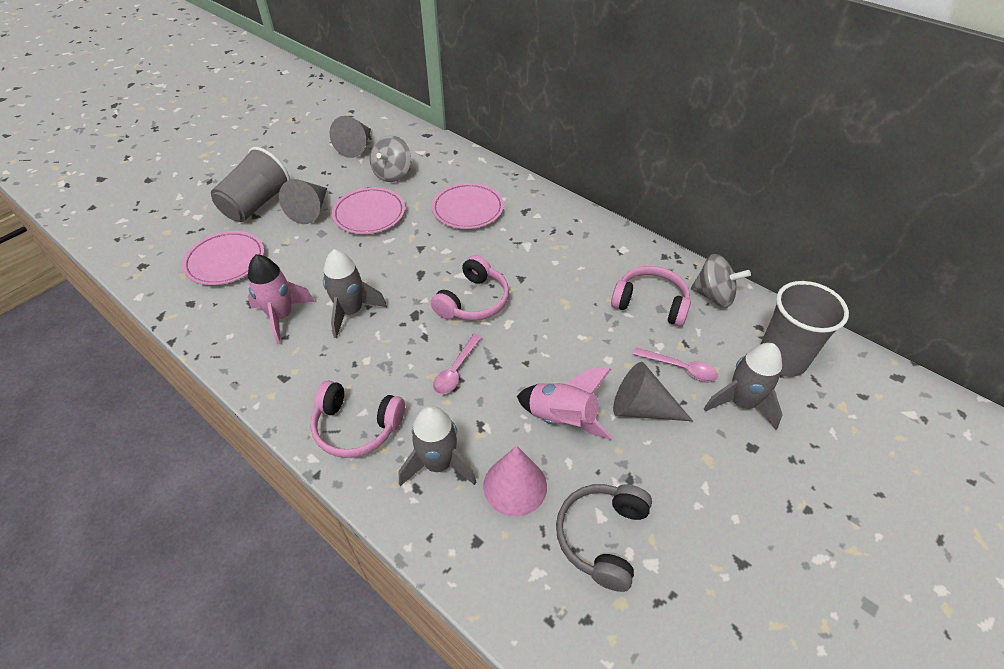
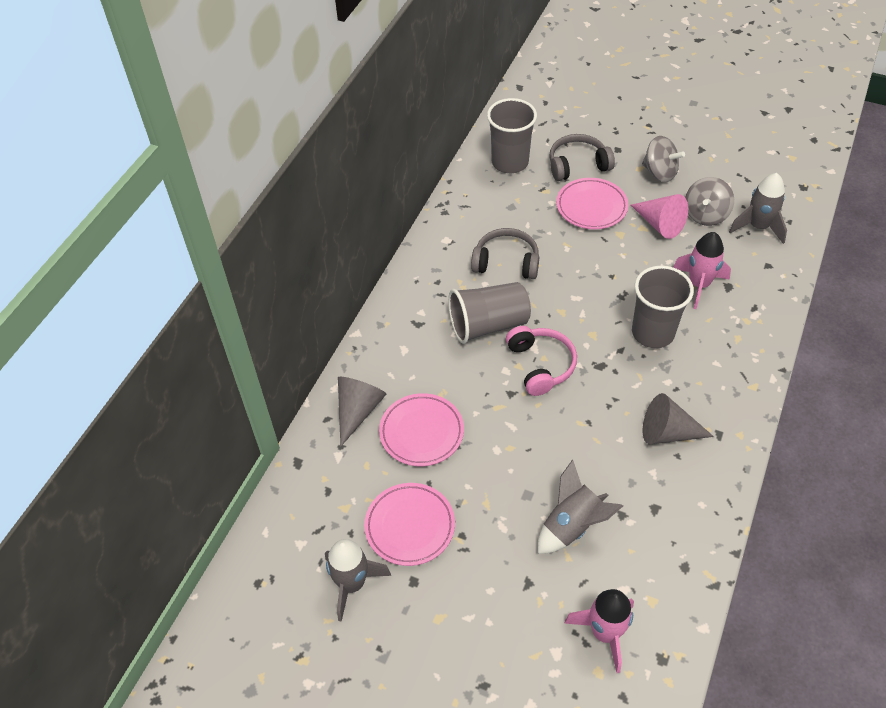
grey cone: [279,179,327,224] [330,116,371,158] [613,362,693,421] = 3 -> [338,377,386,447] [643,393,714,444] = 2
grey cup: [211,147,290,222] [761,281,849,377] = 2 -> [448,282,531,344] [487,98,537,173] [632,266,694,348] = 3
grey headphones: [556,484,652,592] = 1 -> [471,228,539,279] [549,134,615,181] = 2
pink headphones: [310,381,405,458] [431,255,509,320] [611,266,691,327] = 3 -> [506,326,577,396] = 1
pink spoon: [433,334,482,394] [633,347,718,382] = 2 -> none = 0

